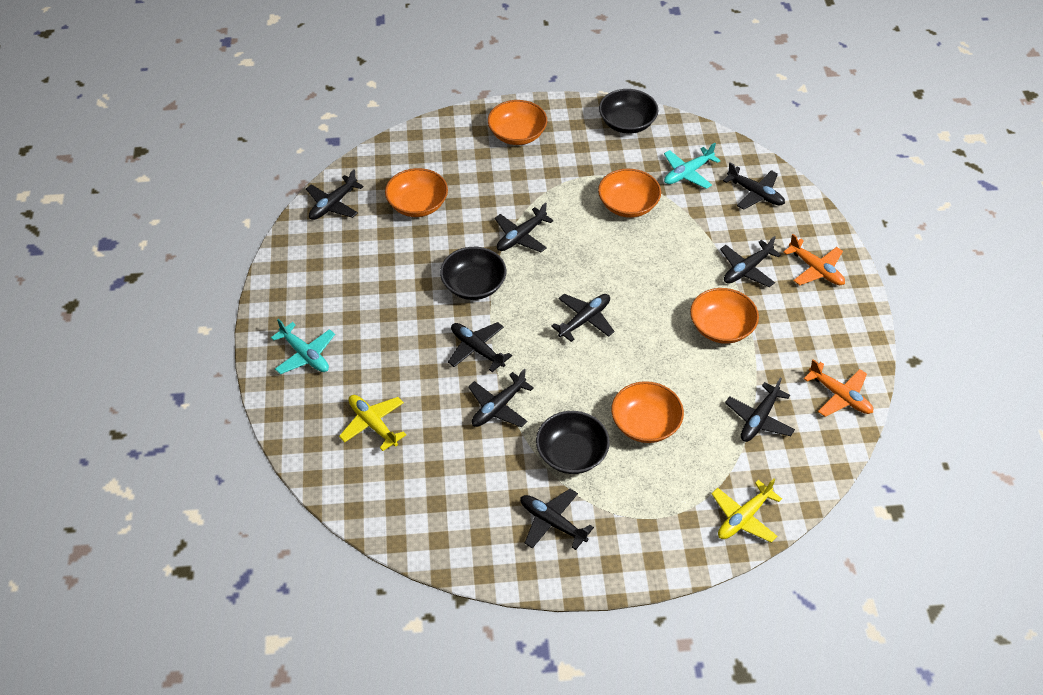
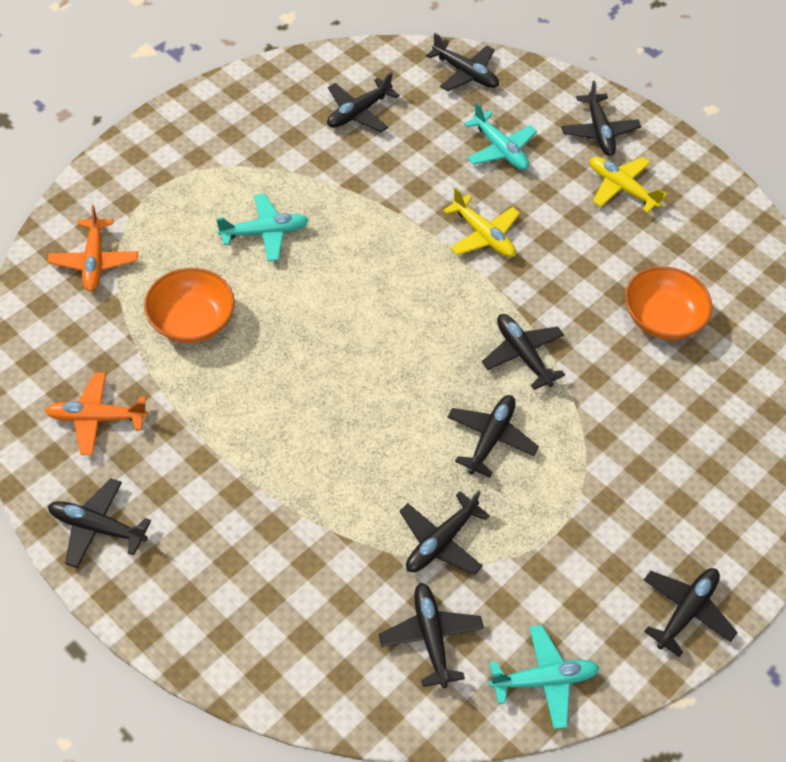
black bowl: [440,247,506,300] [536,411,610,474] [599,89,659,134] = 3 -> none = 0
orange bowl: [385,168,448,217] [488,100,547,145] [598,169,661,218] [611,381,684,443] [690,288,759,344] = 5 -> [144,268,235,343] [625,266,712,340] = 2
turquoise plane: [271,319,335,374] [664,143,721,189] = 2 -> [216,194,309,261] [464,102,537,170] [489,625,600,729] = 3

